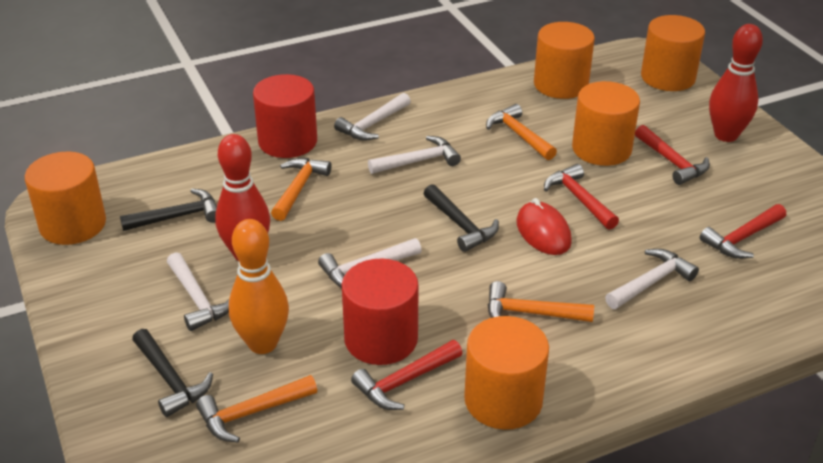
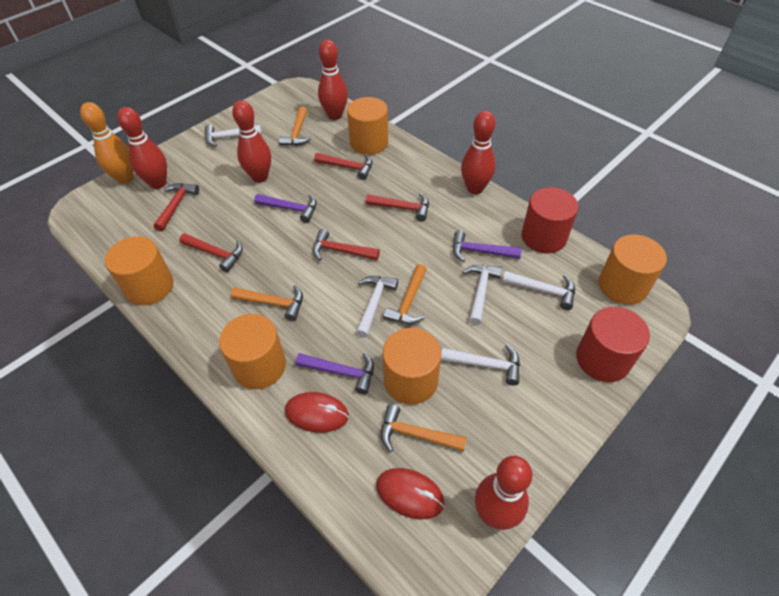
black hammer: [120,188,217,231] [132,329,213,417] [423,184,499,252] = 3 -> none = 0
purple hammer: none = 0 -> [254,194,317,223] [296,353,374,394] [453,230,522,262] = 3
red bowling pin: [215,134,270,261] [709,24,763,142] = 2 -> [117,107,167,189] [232,100,271,182] [318,40,348,120] [461,111,496,194] [475,456,533,530] = 5
red hammer: [351,340,462,410] [544,164,619,230] [635,125,710,185] [700,204,786,259] = 4 -> [153,183,199,232] [179,233,243,272] [312,229,380,261] [314,153,372,180] [366,193,429,222] = 5
red mouse: [517,198,572,255] = 1 -> [285,392,349,433] [376,468,445,519] = 2

